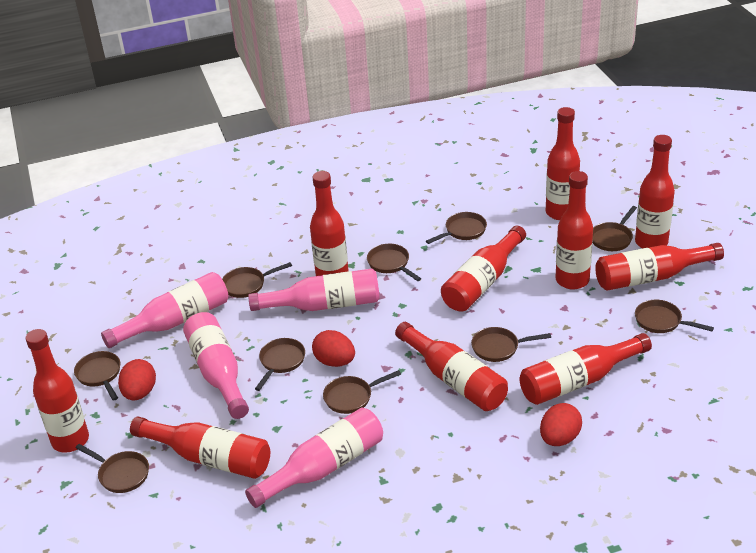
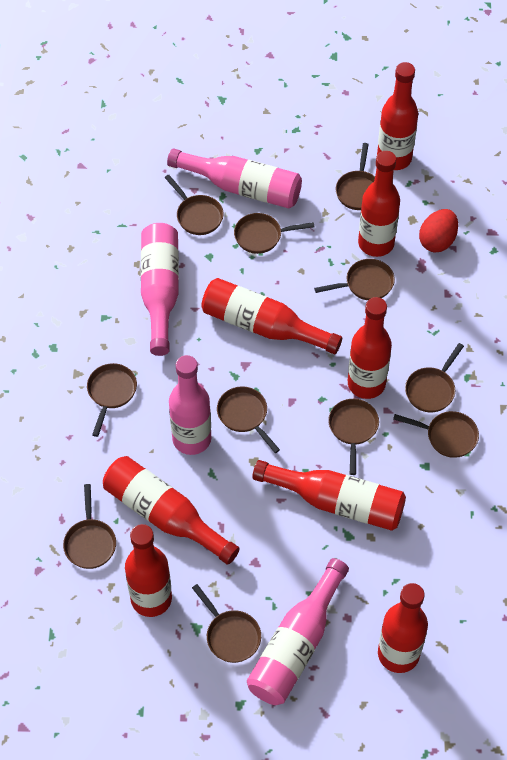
brown pan: [74,351,121,401] [76,444,149,493] [222,262,292,298] [255,338,305,391] [323,370,401,414] [367,244,421,281] [426,212,487,244] [471,327,551,362] [593,206,637,251] [635,300,714,333] = 10 -> [63,484,116,569] [87,363,137,437] [164,175,224,235] [192,584,261,663] [217,387,280,453] [234,213,315,254] [314,259,395,300] [328,399,379,475] [336,143,375,210] [393,411,479,458] [405,343,464,412] = 11
red bottle: [25,329,89,453] [130,417,270,479] [310,171,349,276] [395,322,508,411] [441,226,526,312] [520,333,652,405] [546,107,580,220] [555,171,593,290] [595,243,724,291] [635,135,675,248] = 10 -> [103,456,240,565] [125,524,172,617] [201,278,342,354] [252,460,406,531] [348,297,392,399] [358,151,400,257] [377,62,418,170] [378,583,428,673] = 8
red egg: [118,359,156,400] [312,330,355,367] [540,403,582,446] = 3 -> [419,209,458,252] = 1

